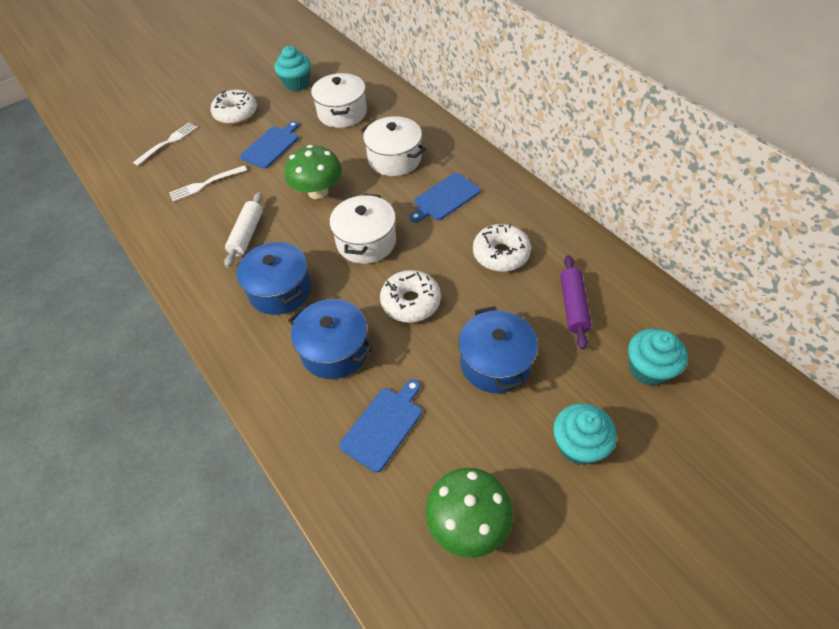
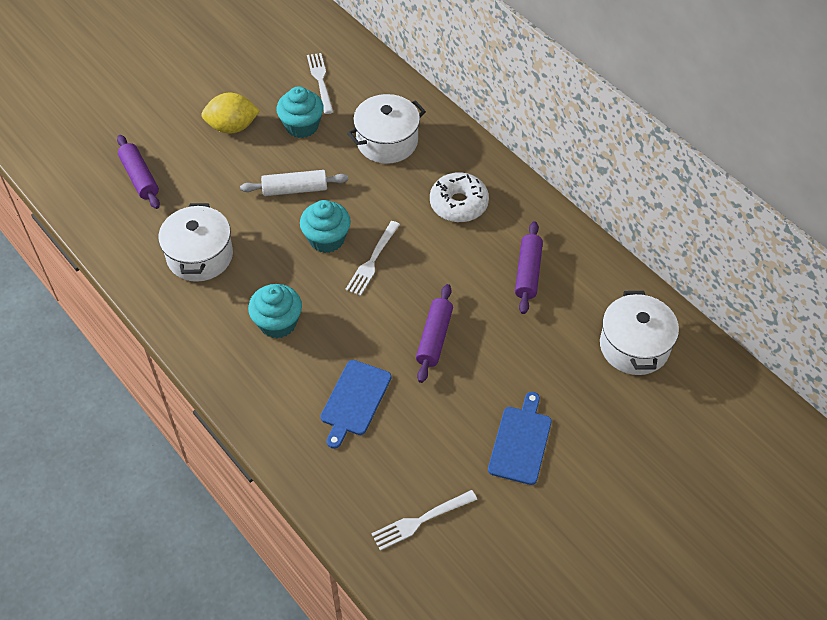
blue cutting board: [240,121,299,169] [339,379,422,473] [410,173,480,223] = 3 -> [320,360,391,449] [488,392,552,485] = 2
blue pot: [237,242,311,315] [288,299,373,379] [459,306,538,393] = 3 -> none = 0
green mushroom: [285,145,342,199] [425,468,513,558] = 2 -> none = 0
purple rolling pin: [560,255,591,349] = 1 -> [117,135,160,209] [416,284,453,383] [515,221,543,314] = 3
white donut: [211,90,257,124] [380,270,441,323] [473,224,531,272] = 3 -> [430,172,489,222] = 1
white fork: [133,122,198,166] [169,165,247,202] = 2 -> [307,53,333,114] [346,221,400,296] [371,490,477,550] = 3
yellow lemon: none = 0 -> [201,93,260,133] = 1

